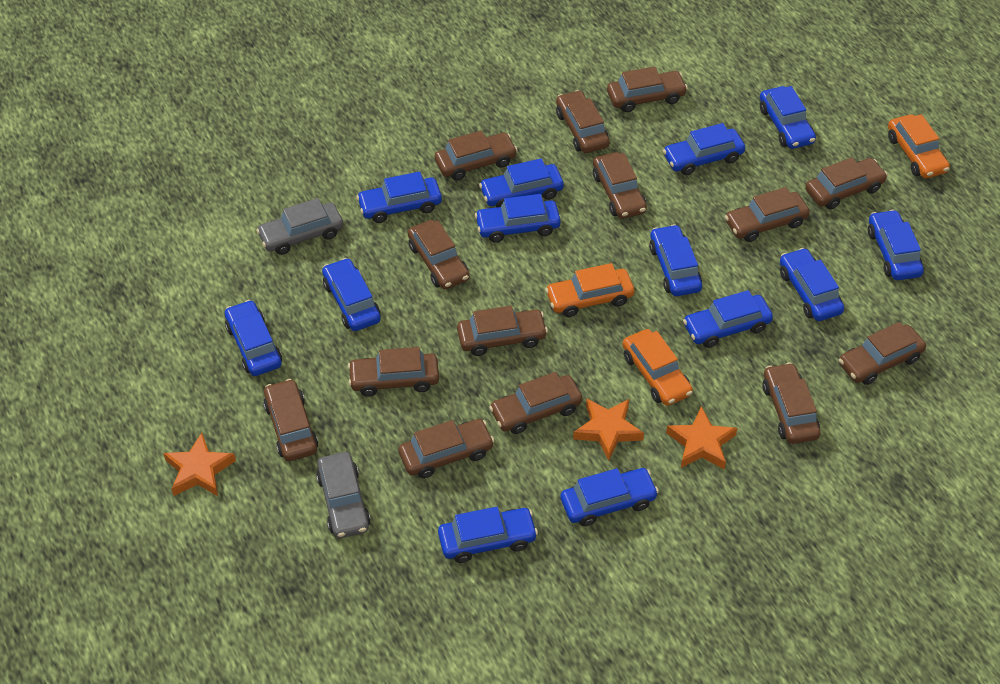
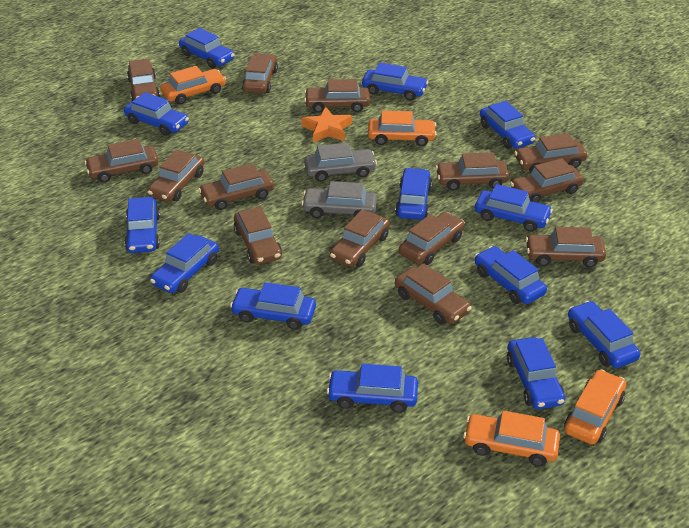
orange car: [545,263,634,317] [622,329,693,406] [888,114,950,178] = 3 -> [160,66,226,105] [368,111,437,146] [463,411,560,467] [564,369,626,445] = 4
orange star: [163,433,236,496] [573,399,644,461] [666,406,737,470] = 3 -> [301,107,352,143] = 1

